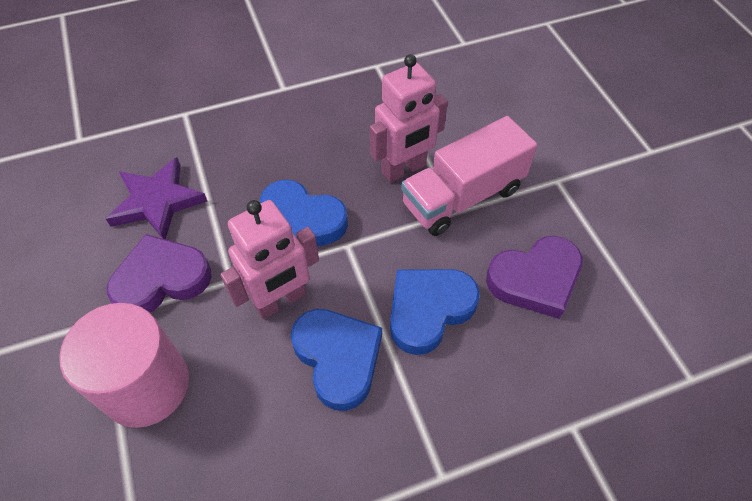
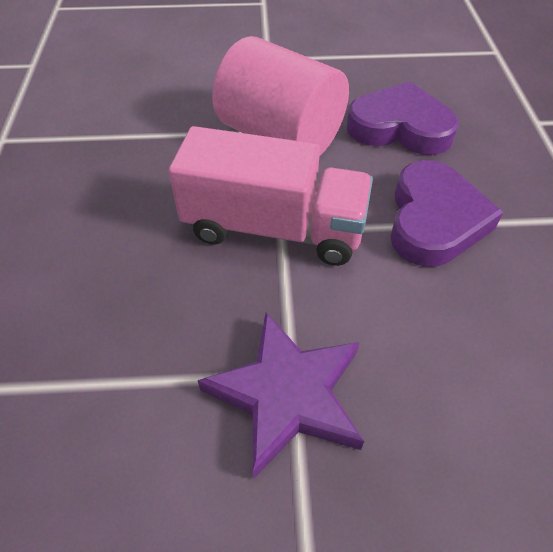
blue heart: [260,180,348,246] [291,309,382,411] [390,269,480,355] = 3 -> none = 0
pink robot: [220,200,319,319] [370,54,448,183] = 2 -> none = 0

